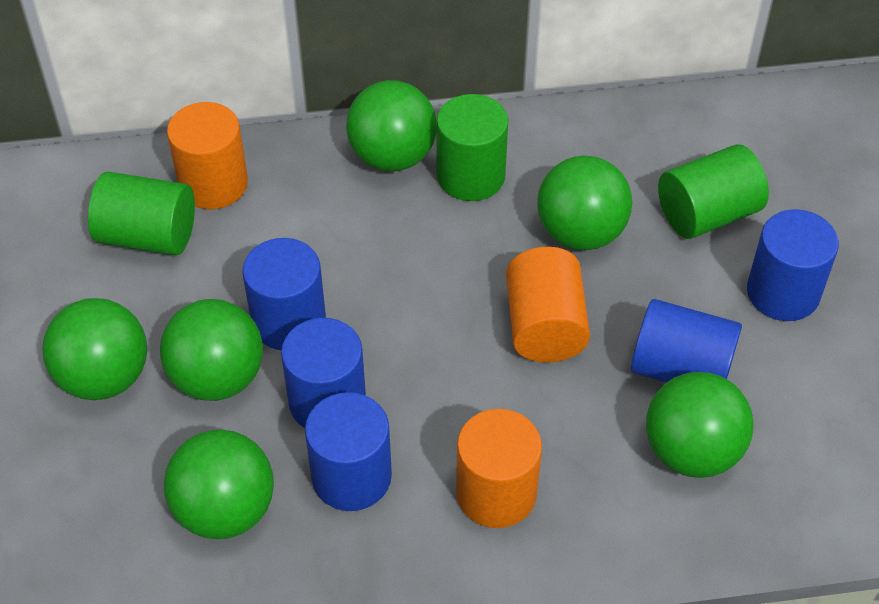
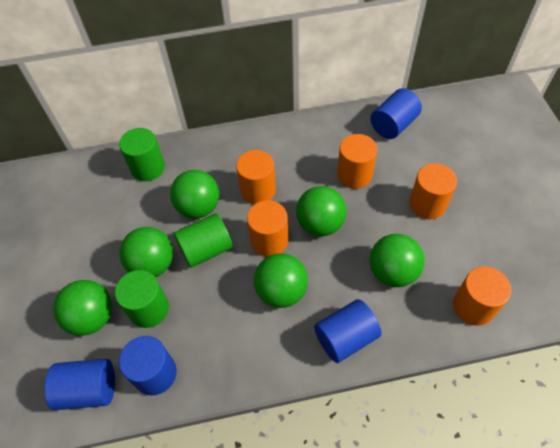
blue cylinder: [243,238,326,350] [281,318,366,428] [305,392,392,511] [631,299,742,383] [747,209,839,321] = 5 -> [45,359,115,410] [119,336,177,395] [314,299,381,363] [370,88,422,139] = 4
orange cylinder: [167,102,248,209] [456,409,542,528] [506,247,590,363] = 3 -> [236,150,276,205] [247,200,288,257] [337,134,377,189] [409,163,457,219] [453,266,511,326] = 5

